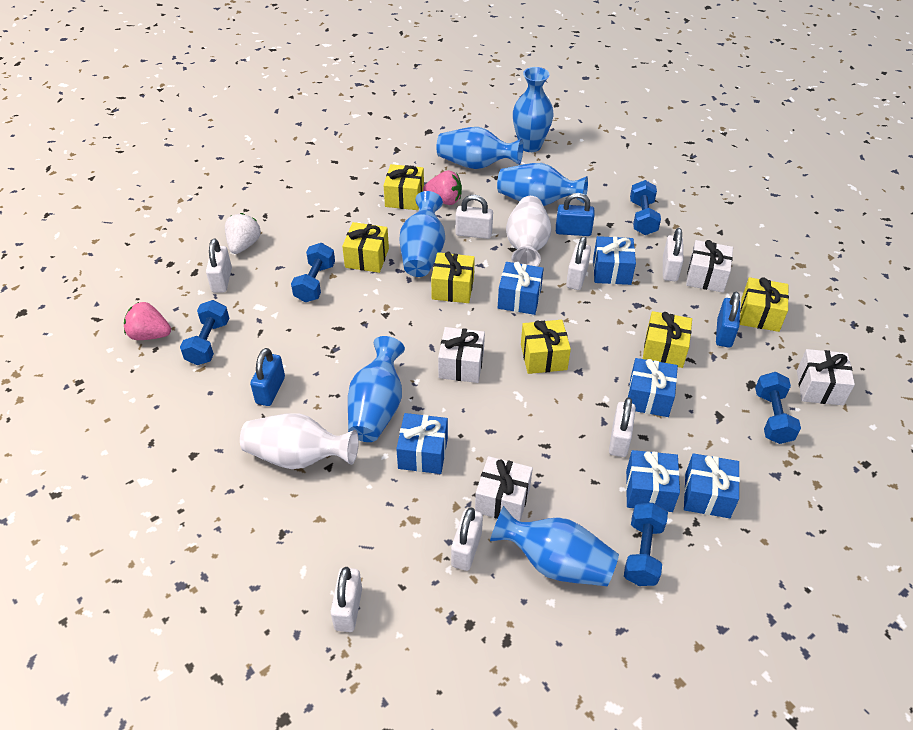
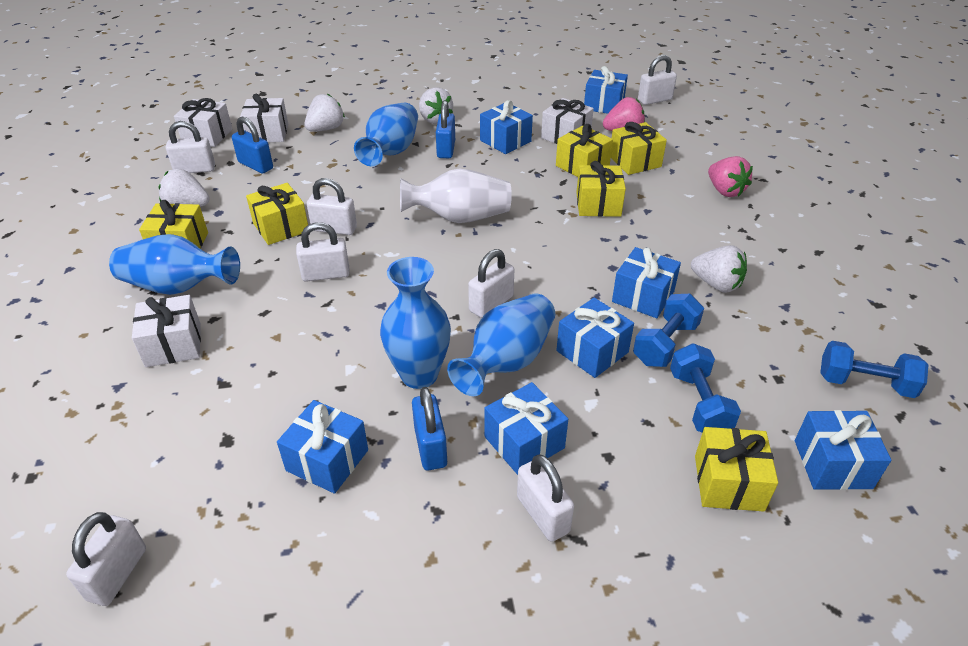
blue dumbbell: [180,300,229,365] [291,243,335,302] [624,503,668,586] [630,180,661,235] [755,372,801,444] = 5 -> [633,294,704,367] [670,343,741,433] [820,341,928,398] = 3
blue gift: [396,413,448,474] [498,261,544,315] [593,236,636,285] [626,450,680,512] [628,358,678,417] [684,453,740,518] = 6 -> [277,400,368,494] [480,100,533,154] [484,382,568,475] [556,298,634,378] [584,66,628,114] [612,247,681,318] [795,410,891,490] = 7
blue vase: [348,336,405,442] [400,191,445,277] [436,127,523,169] [490,506,619,586] [497,163,588,206] [513,67,554,152] = 6 -> [109,234,240,295] [354,103,418,166] [380,257,451,389] [447,293,555,396] = 4
white strawberry: [225,213,261,254] = 1 -> [159,169,210,207] [305,94,345,132] [419,87,453,124] [691,245,747,293] = 4
white vase: [240,413,359,469] [506,196,551,267] = 2 -> [400,169,512,223] = 1

